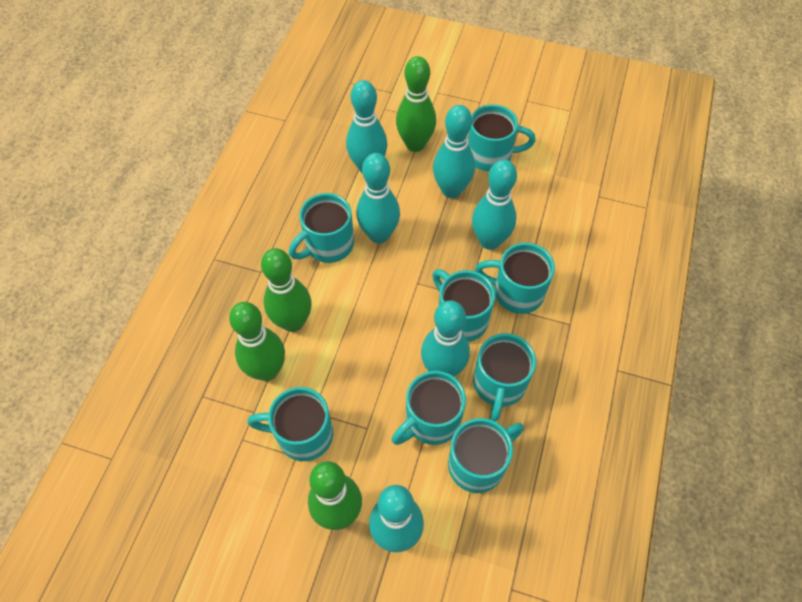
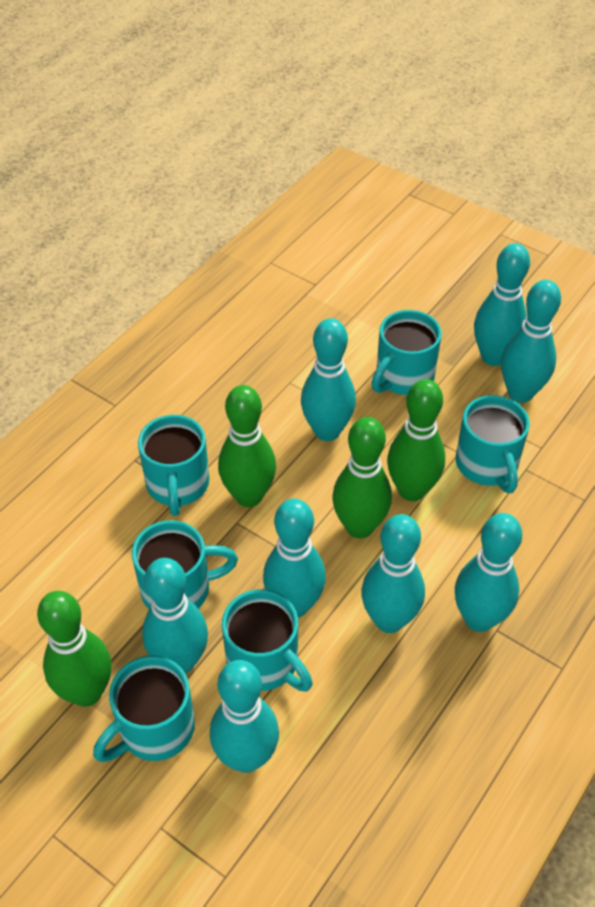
turquoise bowling pin: [346,80,387,174] [356,153,400,243] [369,485,424,552] [421,300,470,376] [433,105,475,198] [472,160,517,250] = 6 -> [142,558,208,674] [210,660,279,773] [263,499,326,617] [301,318,356,441] [361,514,425,633] [455,513,522,632] [474,243,530,366] [501,280,561,403] = 8
turquoise mug: [247,387,333,461] [289,193,354,263] [392,371,466,445] [432,269,495,342] [448,418,524,493] [468,104,536,171] [473,333,536,421] [475,243,555,314] = 8 -> [93,656,195,762] [132,520,238,609] [138,415,209,516] [222,589,313,692] [371,310,442,395] [456,395,530,493] = 6

